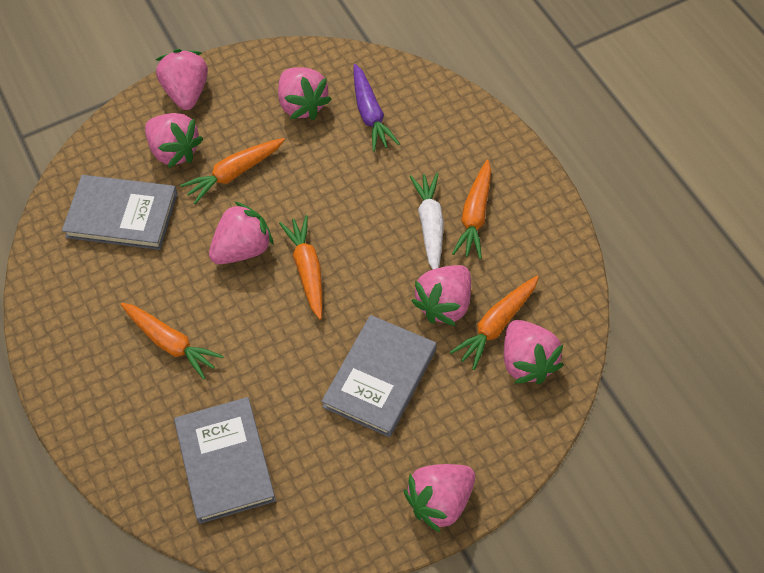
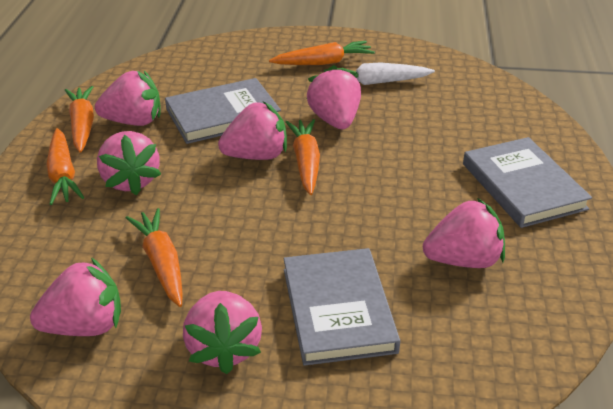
purple carrot: [354,64,400,152] = 1 -> none = 0

